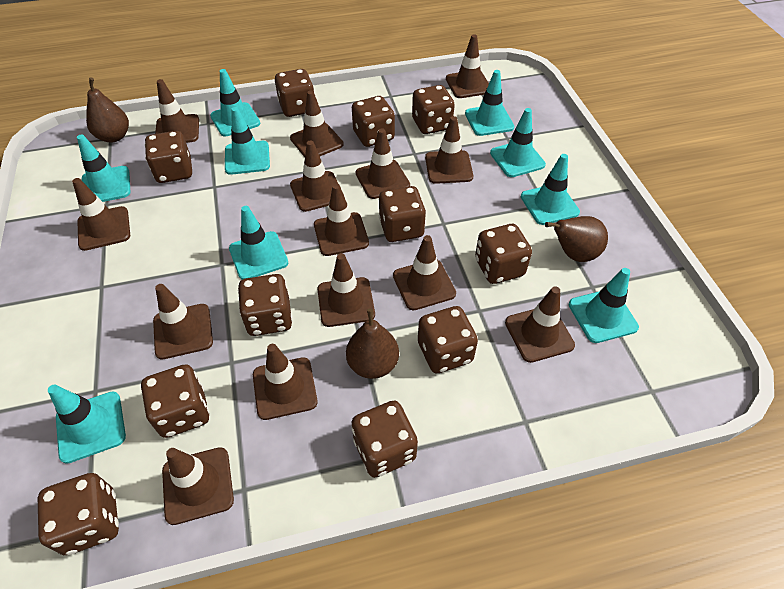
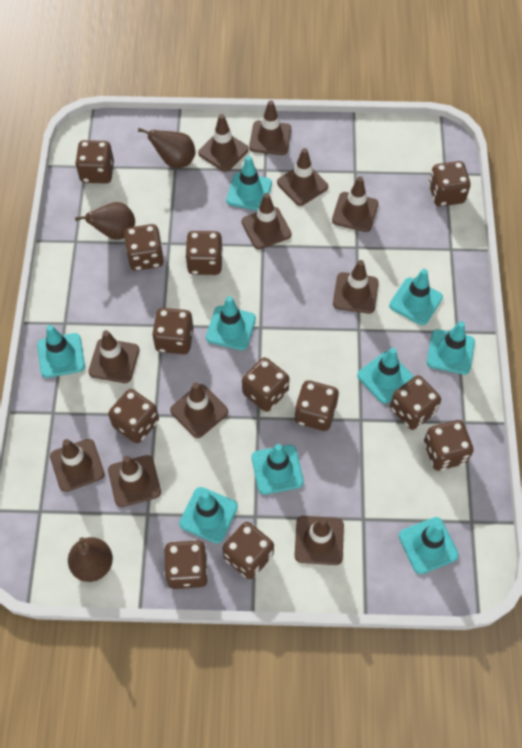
brown dice: [38,473,119,555] [141,364,210,438] [145,131,192,183] [238,274,293,336] [275,69,314,117] [351,401,418,478] [352,96,395,147] [379,186,426,242] [412,85,455,134] [418,306,478,373] [475,224,532,284] = 11 -> [75,140,114,184] [108,389,159,443] [124,224,164,271] [152,308,194,354] [164,540,208,589] [185,231,222,275] [222,522,274,579] [242,357,289,412] [294,380,339,431] [390,375,441,430] [424,420,474,471] [429,161,471,207] = 12
brown traffic cone: [72,178,130,251] [153,284,213,360] [155,79,199,143] [162,447,234,525] [253,344,318,420] [290,90,344,157] [290,140,344,212] [314,184,369,256] [317,253,375,327] [356,128,410,199] [393,235,456,310] [425,116,473,184] [446,34,489,98] [505,286,575,363] = 14 -> [50,439,105,492] [88,330,140,383] [108,455,161,507] [170,383,228,438] [198,114,249,172] [242,193,292,249] [249,100,291,155] [277,148,328,206] [295,516,344,565] [332,177,378,232] [333,260,379,314] = 11

